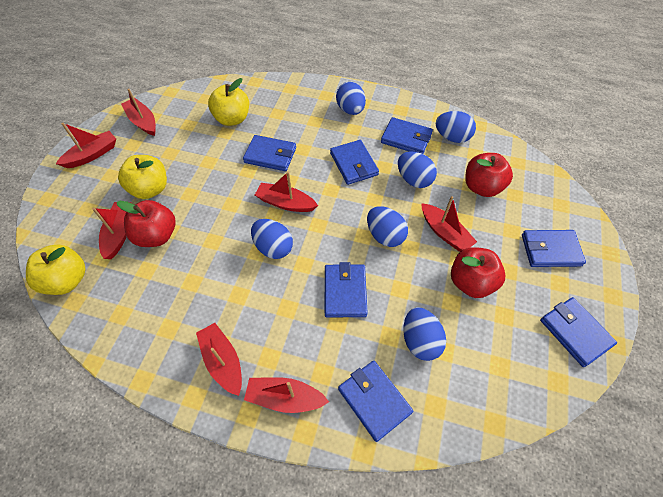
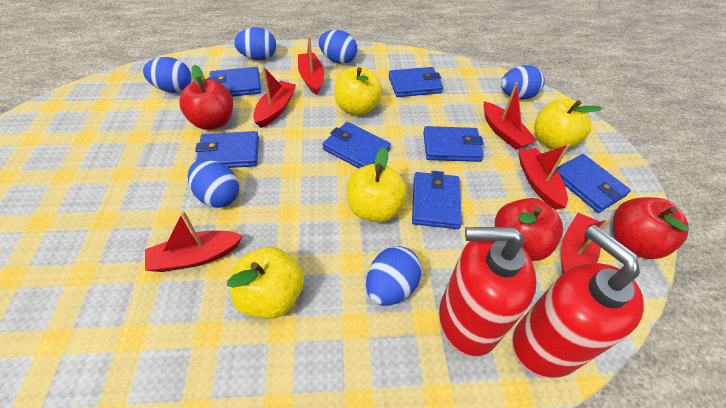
red boat: [56,123,116,168] [92,202,132,259] [121,89,156,136] [196,323,242,396] [244,377,329,413] [255,172,318,212] [421,196,477,252] = 7 -> [145,211,243,272] [253,67,296,128] [298,36,324,95] [484,82,537,150] [518,144,570,210] [561,213,609,274] = 6
red soap dispenser: none = 0 -> [439,227,537,357] [512,225,644,378] = 2
yellow apple: [26,245,86,295] [118,155,167,199] [208,78,249,126] = 3 -> [227,247,304,319] [334,66,383,116] [347,147,407,222] [534,99,602,149] = 4

